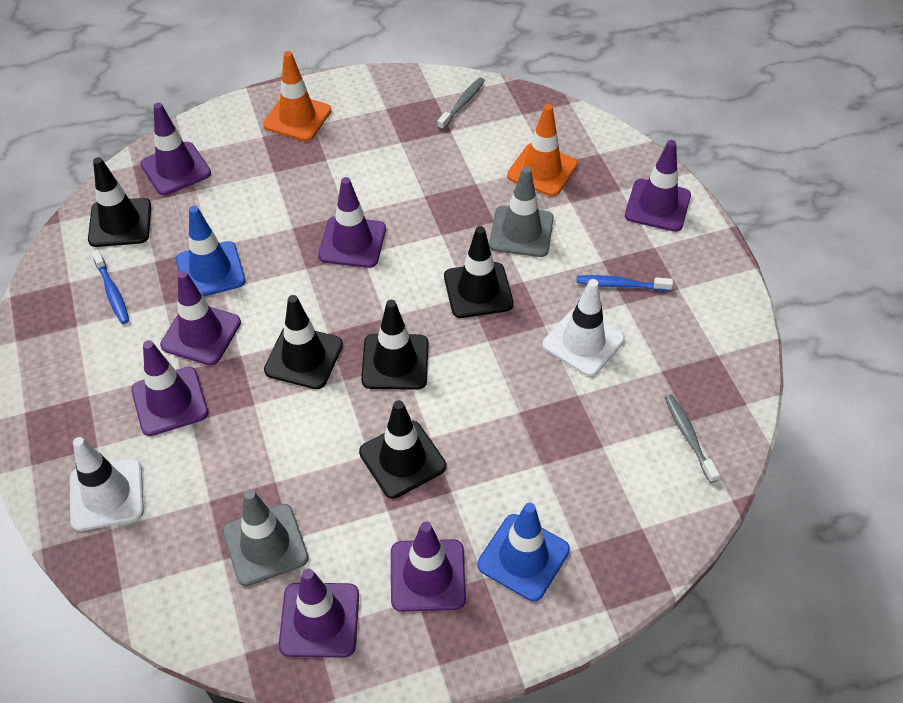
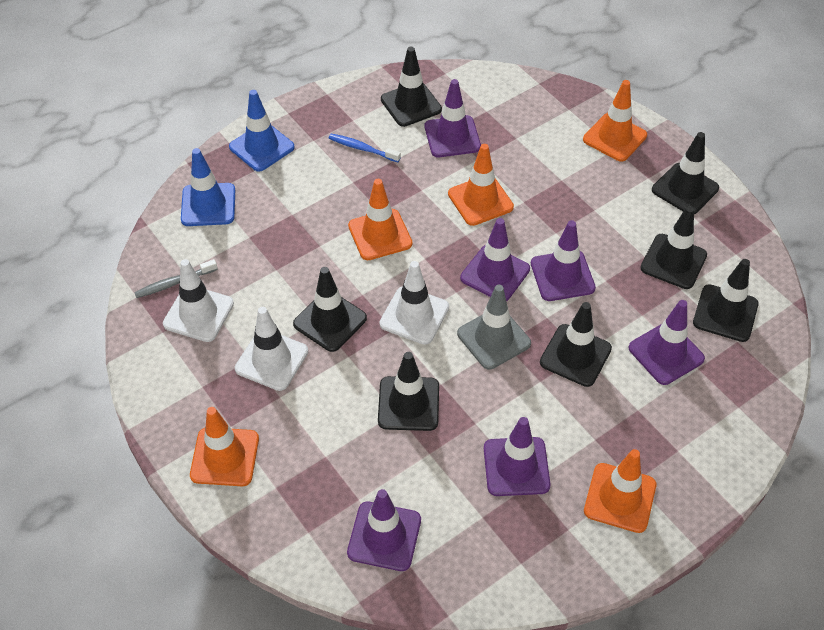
black traffic cone: [88,157,151,247] [264,295,343,389] [359,400,446,499] [361,300,428,390] [444,226,514,318] = 5 -> [293,267,367,352] [378,352,439,431] [381,47,442,127] [540,302,612,387] [641,206,707,289] [652,132,719,215] [693,259,759,342] = 7
blue toothbrush: [92,250,129,324] [576,275,673,291] = 2 -> [329,134,401,162] = 1
grey toothbrush: [437,78,485,130] [664,394,720,483] = 2 -> [134,259,218,298] = 1
grey traffic cone: [223,489,309,586] [489,166,554,257] = 2 -> [457,285,531,370] = 1
orange traffic cone: [263,51,332,141] [507,104,578,196] = 2 -> [190,407,259,486] [348,179,412,260] [448,144,514,226] [583,80,647,161] [584,449,656,533] = 5
purple traffic cone: [131,340,208,436] [140,103,211,195] [160,271,241,365] [279,568,359,657] [318,177,386,268] [391,522,466,612] [625,140,691,232] = 7 -> [347,489,421,571] [425,79,481,157] [460,218,530,301] [484,417,550,496] [531,220,596,301] [629,300,705,385] = 6
white traffic cone: [70,437,144,531] [543,279,625,376] = 2 -> [163,259,234,342] [235,307,308,391] [379,261,449,345] = 3

